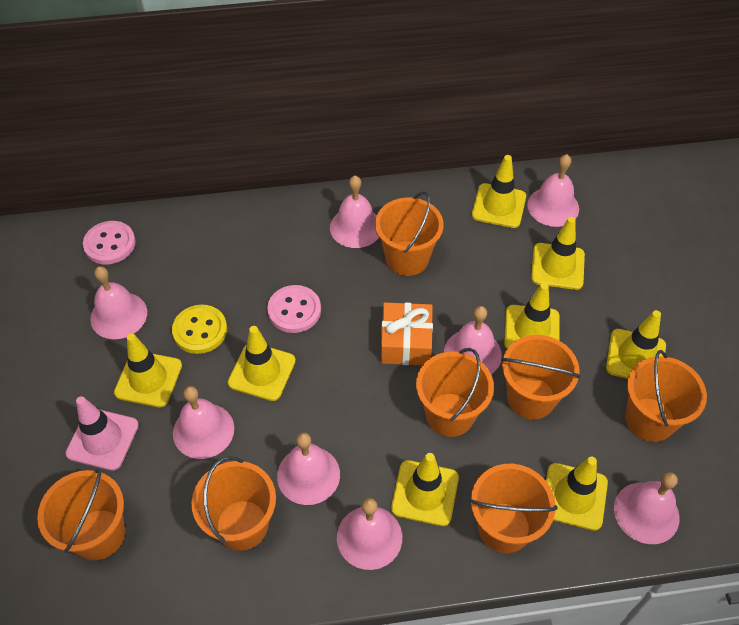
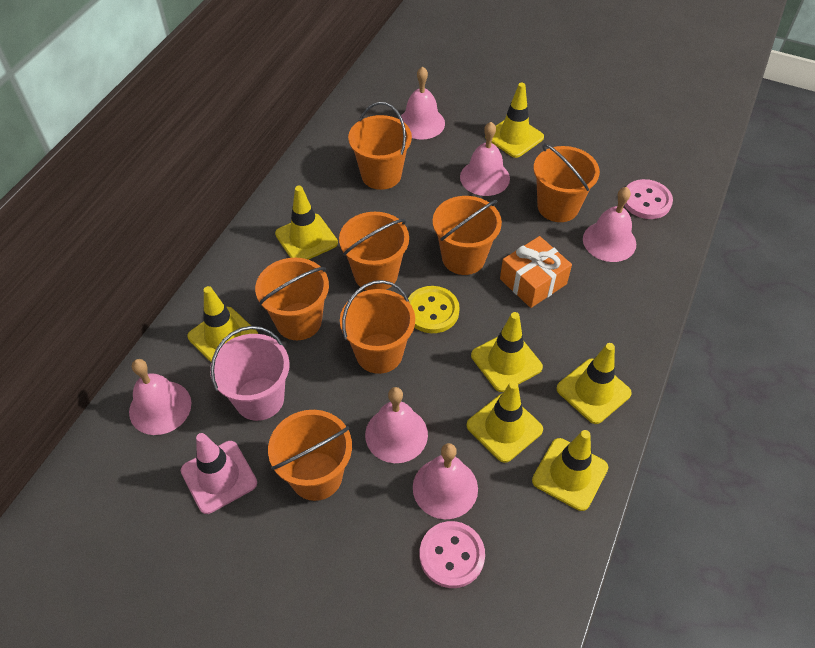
pink bell: [90,266,147,339] [173,386,234,459] [277,433,340,505] [330,176,379,248] [337,498,402,570] [444,306,502,374] [527,154,579,227] [614,472,680,544] = 8 -> [129,359,191,435] [365,387,428,463] [399,66,445,139] [413,443,478,519] [460,122,510,196] [583,187,636,262] = 6
pink bucket: none = 0 -> [210,326,290,421] = 1
yellow traffic cone: [114,333,182,407] [228,326,296,401] [391,453,459,526] [472,155,526,228] [504,283,560,349] [531,217,585,290] [546,456,608,531] [606,310,666,379] = 8 -> [188,286,258,362] [275,186,338,260] [467,381,543,463] [471,312,543,392] [485,83,544,158] [532,430,608,511] [556,343,632,424] = 7

